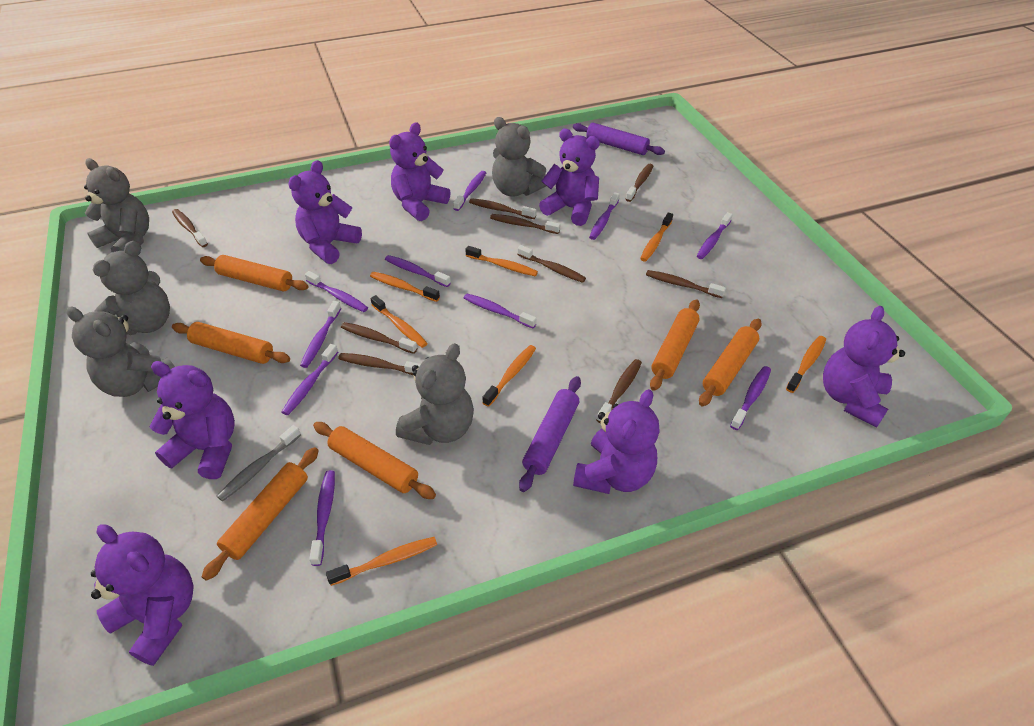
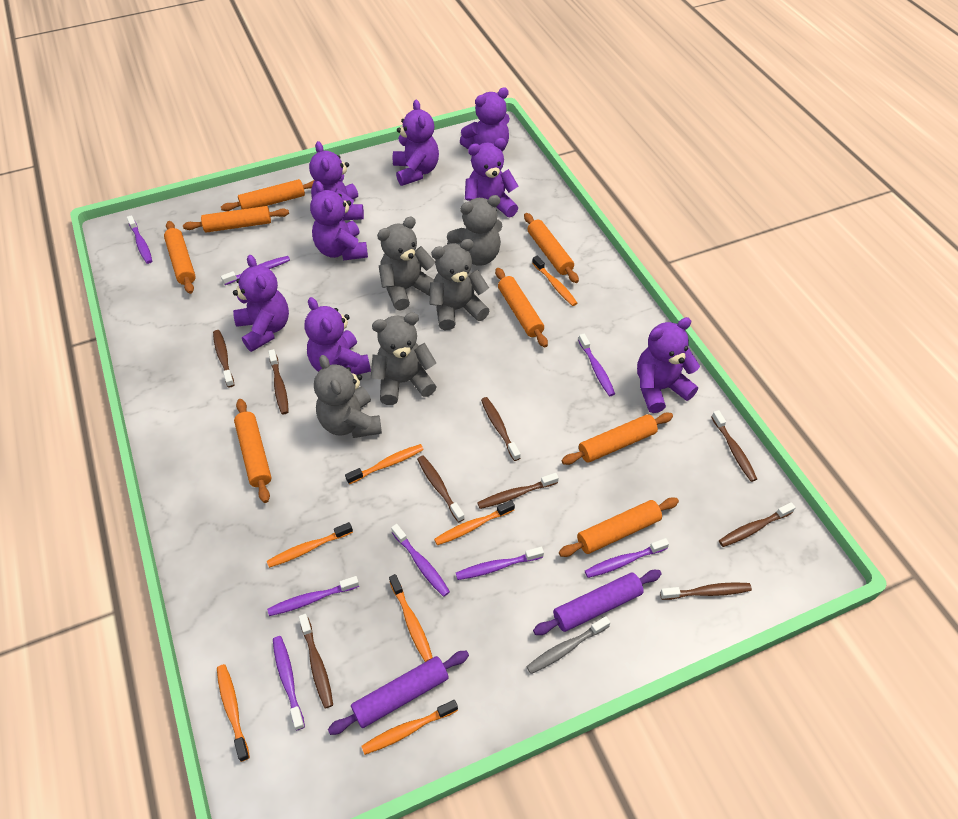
orange rolling pin: [172,322,290,364] [200,255,308,291] [202,447,319,581] [313,422,436,499] [650,299,700,391] [699,319,762,406] = 6 -> [164,221,196,294] [183,206,289,233] [221,179,314,211] [234,399,271,503] [495,268,548,347] [524,213,579,283] [559,497,679,557] [562,412,673,465] = 8
purple teddy bear: [91,524,194,666] [149,361,235,479] [288,160,362,264] [389,122,451,221] [539,128,600,226] [573,389,659,494] [823,306,905,427] = 7 -> [233,255,289,352] [305,297,371,375] [309,141,364,220] [310,181,368,261] [393,100,439,186] [460,87,510,152] [465,138,518,217] [637,317,700,413] = 8
purple toothbrush: [282,344,338,415] [300,301,341,368] [305,271,368,312] [309,470,335,566] [385,255,451,287] [453,171,486,211] [464,294,537,328] [589,192,620,240] [697,212,733,259] [730,366,771,430] = 10 -> [127,215,152,264] [221,256,290,285] [267,576,359,616] [273,636,305,730] [391,524,450,597] [456,547,544,580] [578,334,615,396] [585,538,669,578] = 8

